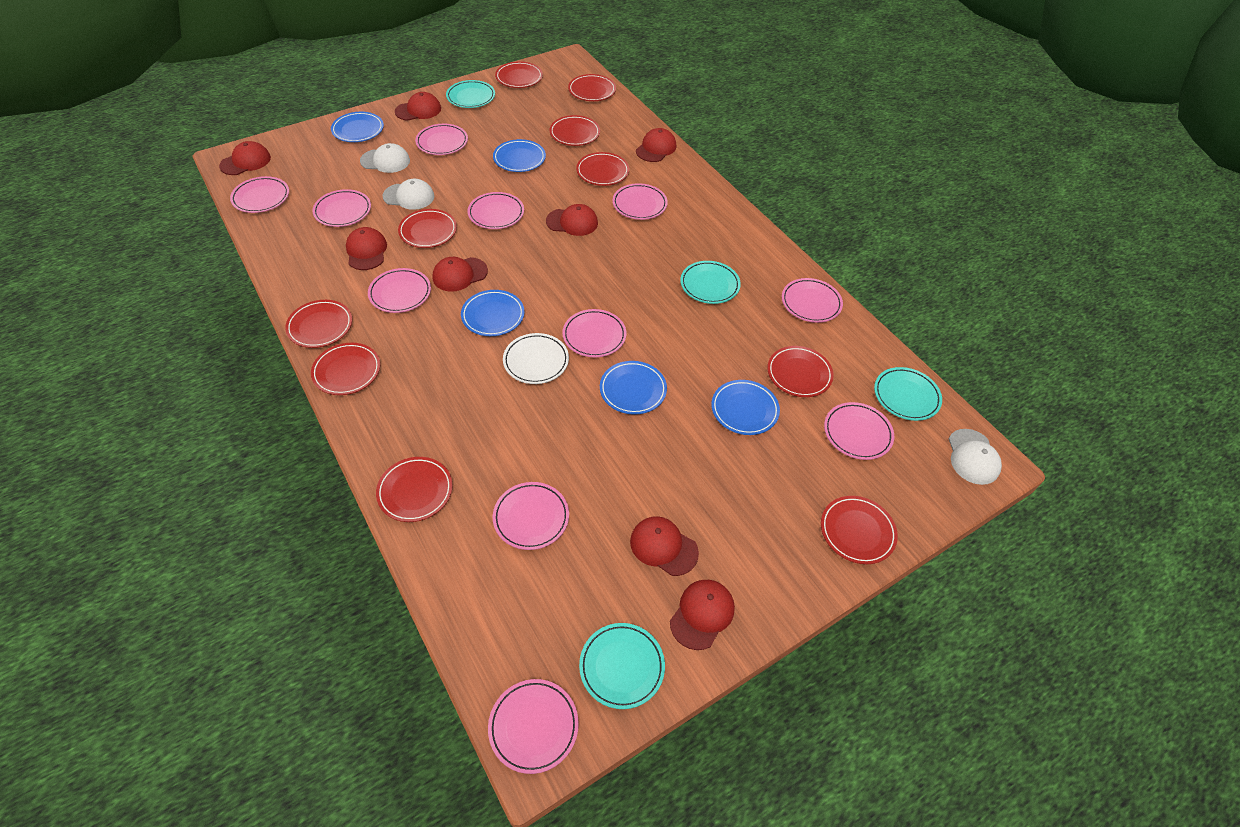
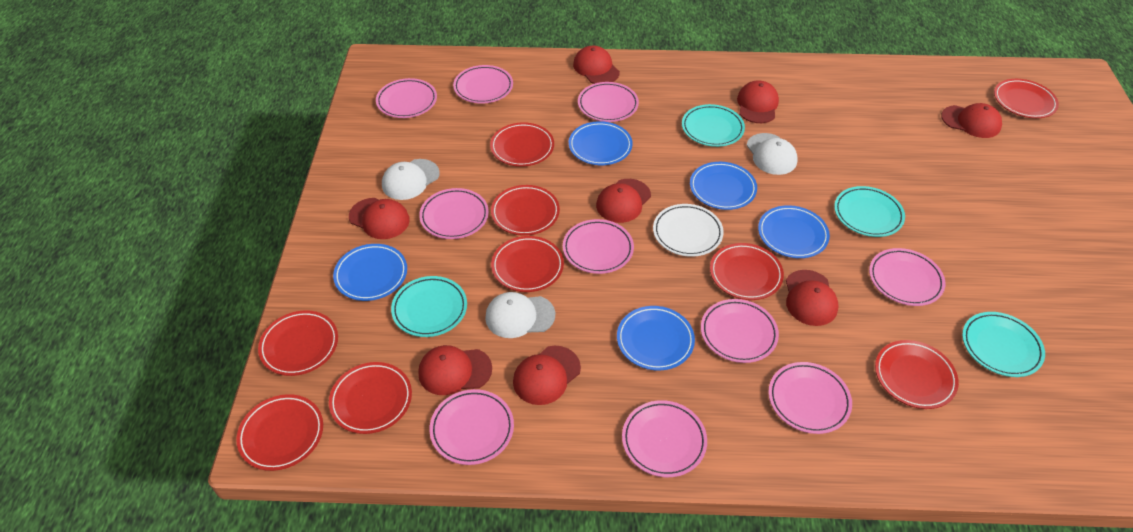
pink plate: [230,176,289,213] [312,189,371,227] [368,268,431,313] [415,124,468,155] [467,192,524,229] [488,679,579,774] [493,482,569,550] [562,309,626,357] [613,183,668,220] [782,278,843,323] [824,402,894,460] = 11 -> [376,78,437,118] [419,188,489,239] [429,389,514,465] [453,65,513,104] [563,219,634,274] [578,82,639,122] [622,400,707,477] [701,299,779,363] [769,362,852,434] [869,248,945,306] = 10
red plate: [285,300,352,348] [311,343,380,395] [376,457,453,522] [398,209,457,248] [495,61,543,88] [549,115,600,146] [568,74,616,101] [576,152,629,186] [767,346,834,397] [821,496,898,564] = 10 -> [236,394,323,471] [258,310,338,376] [329,362,412,434] [490,122,554,167] [491,185,560,236] [491,236,564,292] [710,243,784,300] [875,340,959,409] [994,79,1059,118] = 9

